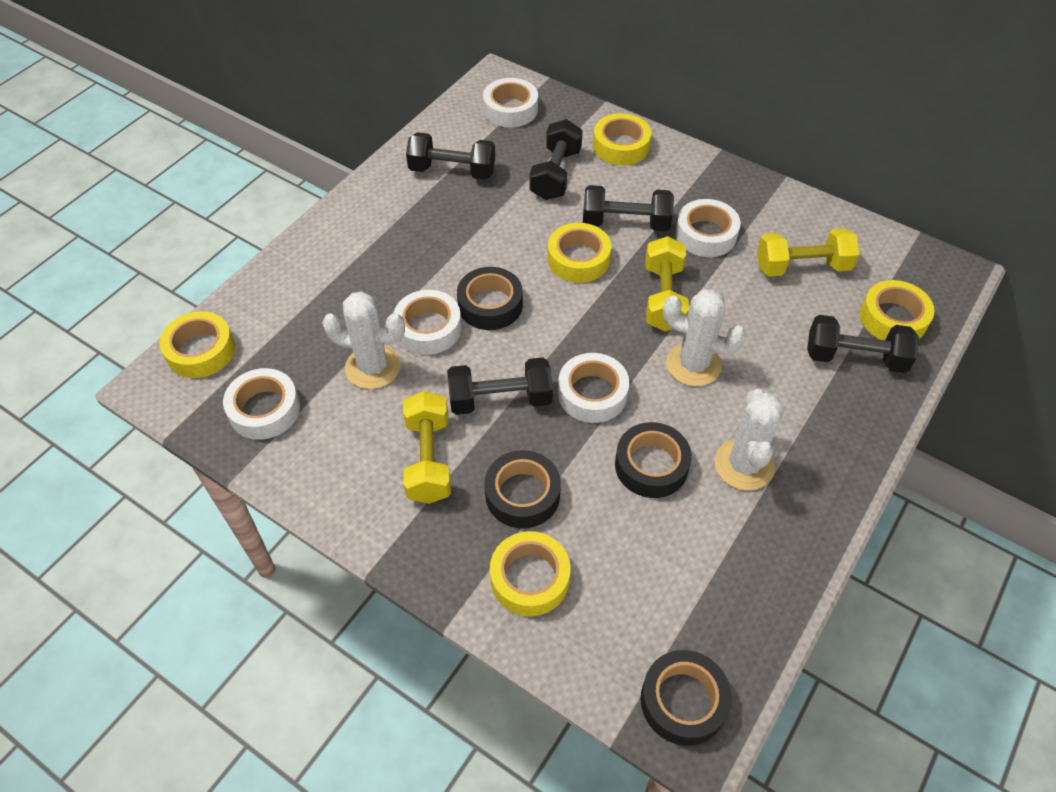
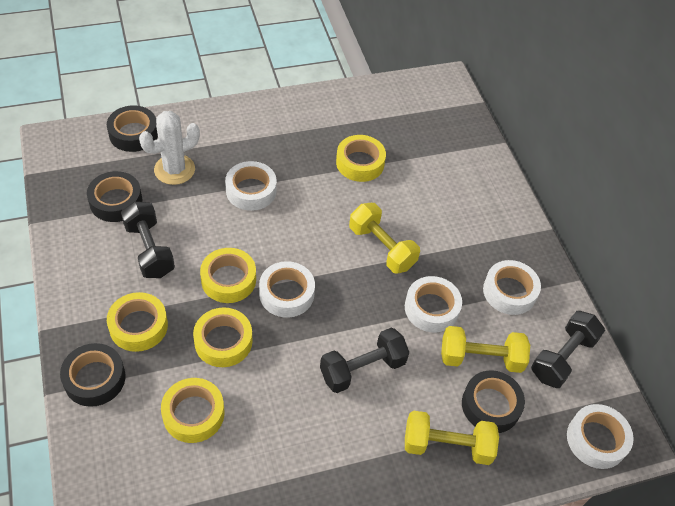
black dumbbell: [406,132,495,180] [447,357,553,415] [530,119,583,200] [583,185,674,231] [807,315,919,373] = 5 -> [121,201,175,278] [320,328,409,393] [531,311,605,388] = 3
white cactus: [322,292,405,389] [663,289,746,386] [714,389,784,490] = 3 -> [139,111,200,185] = 1

